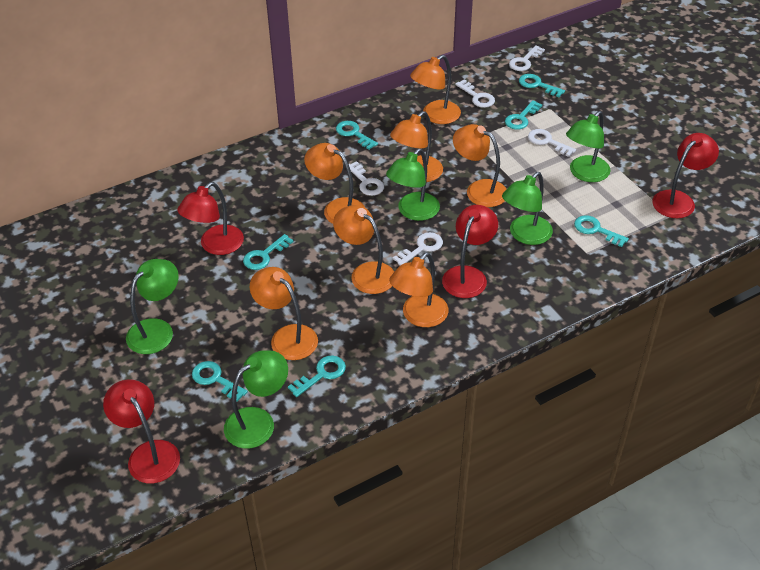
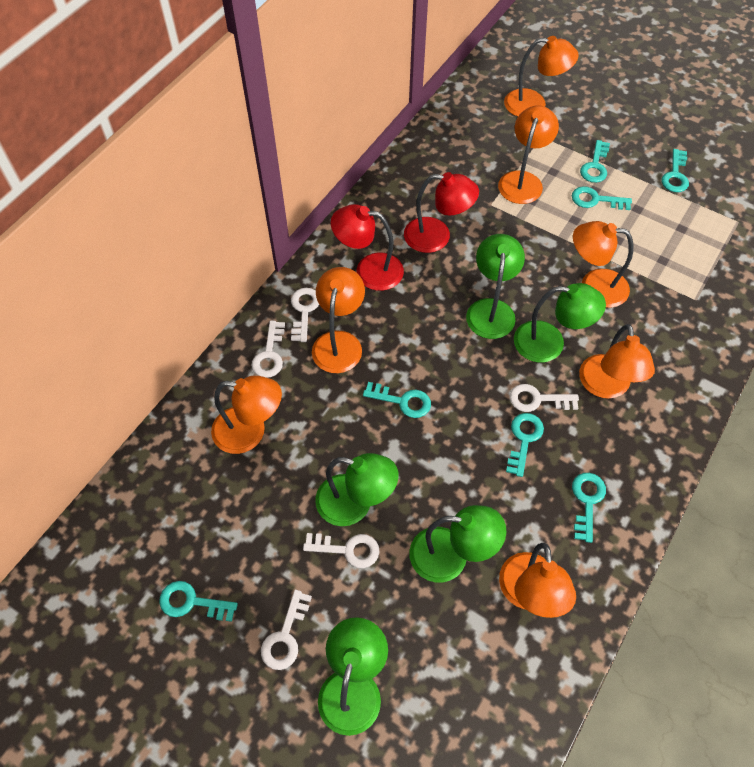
red lamp: [103,379,180,484] [177,182,244,255] [442,205,498,298] [652,133,719,218] = 4 -> [331,204,404,291] [404,172,479,253] = 2

